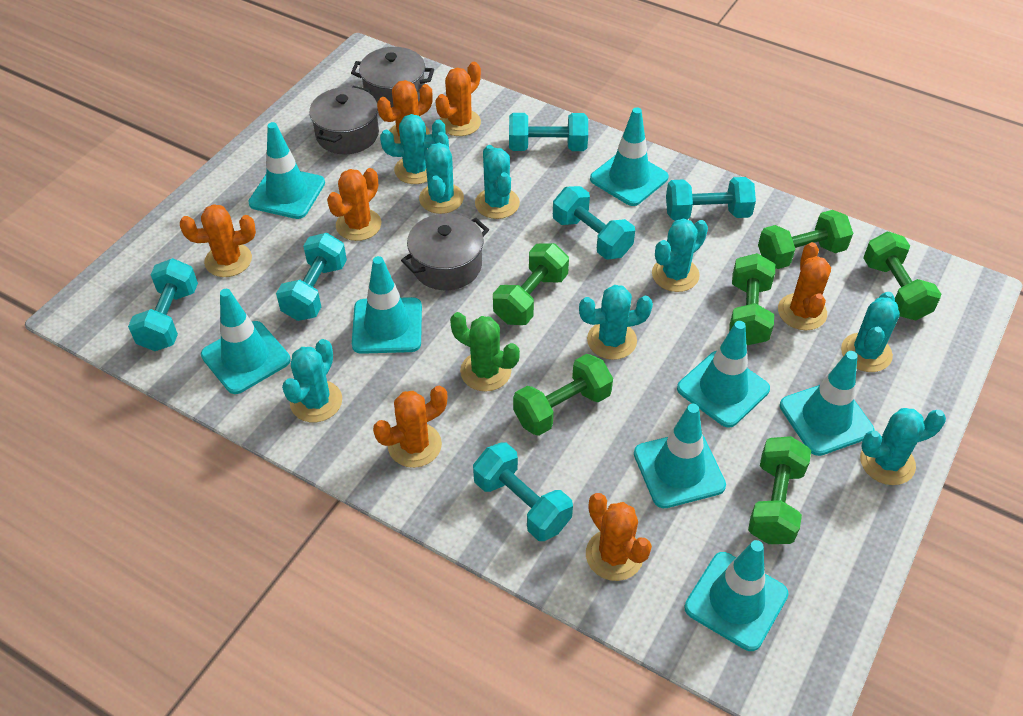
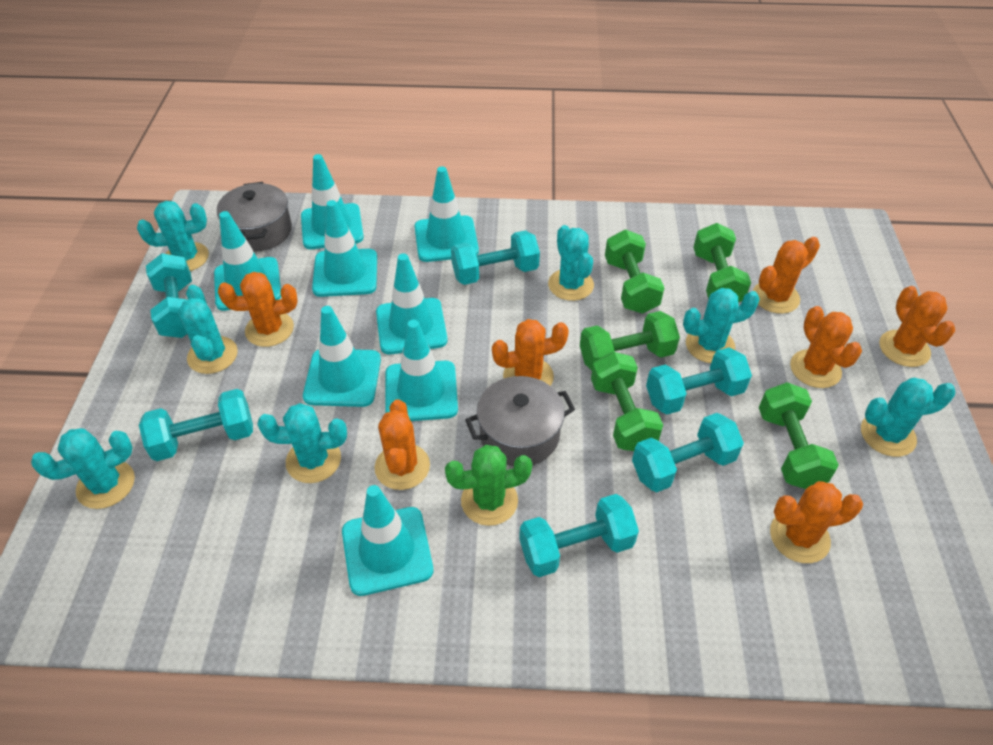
green dumbbell: [493,243,569,325] [513,354,613,436] [729,253,775,345] [748,436,811,544] [758,210,853,269] [863,232,941,321] = 6 -> [580,311,680,370] [591,352,663,451] [605,230,664,314] [693,223,751,302] [759,382,839,489] = 5
grey pot: [309,86,379,154] [351,47,434,108] [401,213,489,290] = 3 -> [217,182,292,252] [465,376,575,466] = 2
turquoise cactus: [282,339,342,422] [380,114,446,184] [419,132,464,214] [475,145,520,219] [579,285,653,360] [652,219,708,292] [841,292,900,372] [860,408,946,485] = 8 -> [31,428,135,509] [137,201,209,271] [178,285,238,374] [257,403,347,483] [548,225,594,301] [683,288,760,363] [861,378,955,457] = 7

